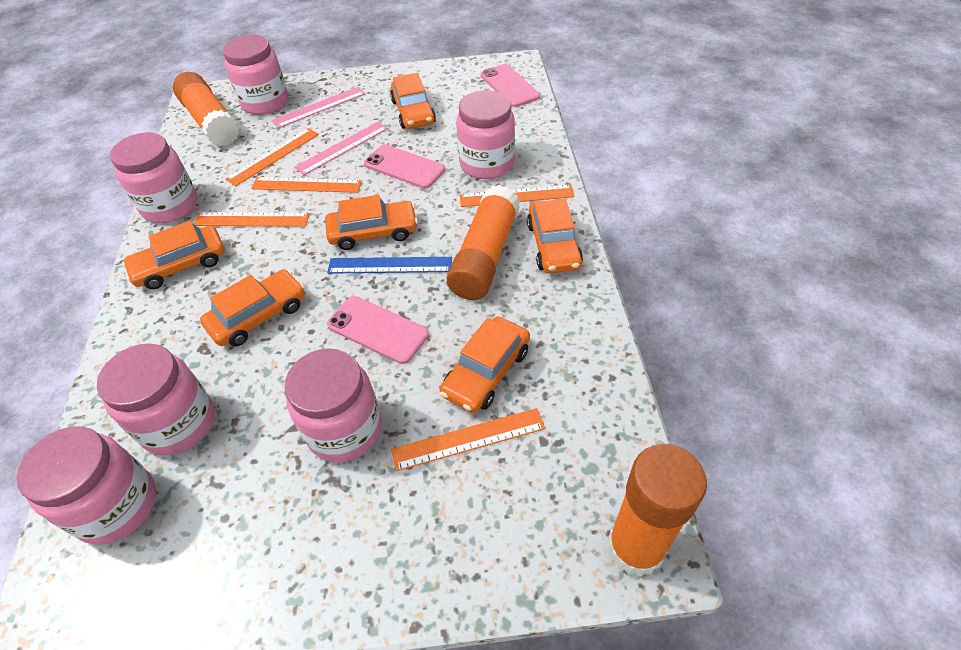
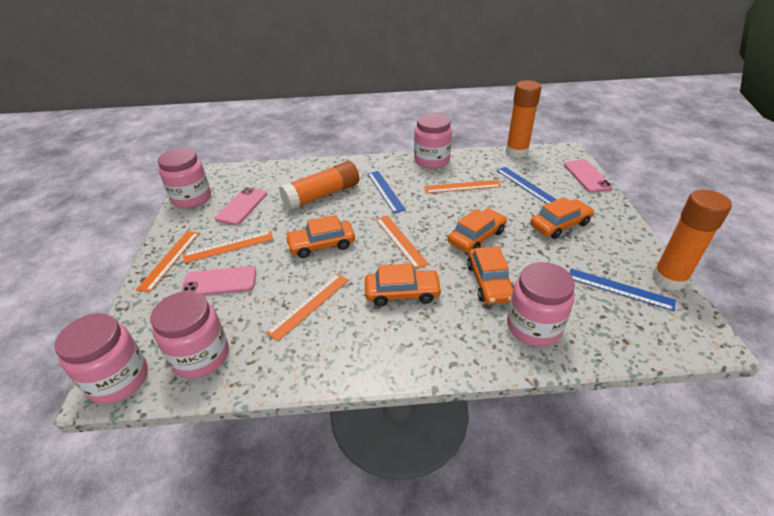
blue ruler: [327,257,452,274] = 1 -> [368,171,406,213] [496,167,557,204] [569,269,676,311] = 3
orange car: [122,221,225,289] [200,269,305,346] [325,195,418,250] [390,73,436,129] [440,317,530,413] [527,199,583,274] = 6 -> [285,215,355,258] [365,264,442,307] [448,208,507,253] [467,246,514,305] [530,197,594,239] = 5
pink jar: [17,426,156,545] [97,343,215,456] [110,133,197,223] [223,35,288,115] [285,348,382,463] [456,90,515,179] = 6 -> [54,313,148,404] [150,291,229,378] [158,148,211,209] [414,113,452,169] [507,262,575,346] = 5
pink ruler: [272,87,366,128] [294,122,388,175] = 2 -> none = 0

